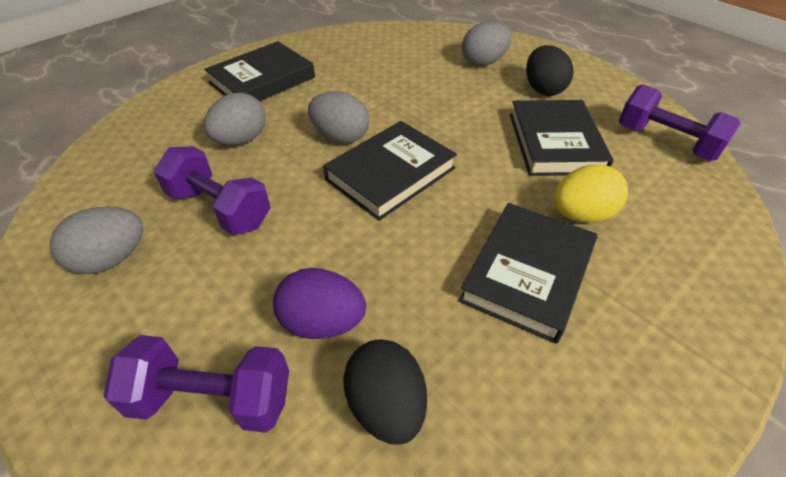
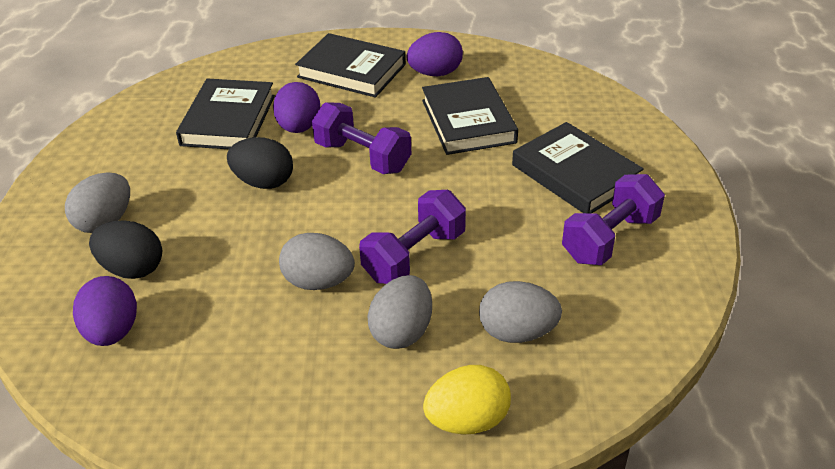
purple egg: [273,268,366,339] = 1 -> [73,276,137,346] [273,82,320,133] [407,32,463,76] = 3

